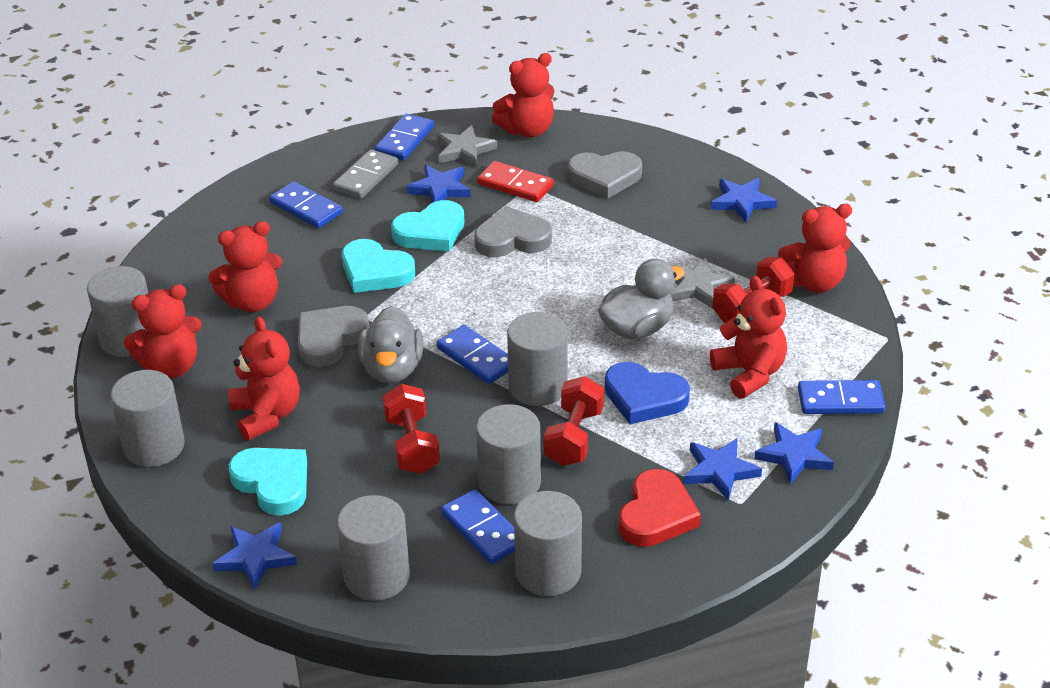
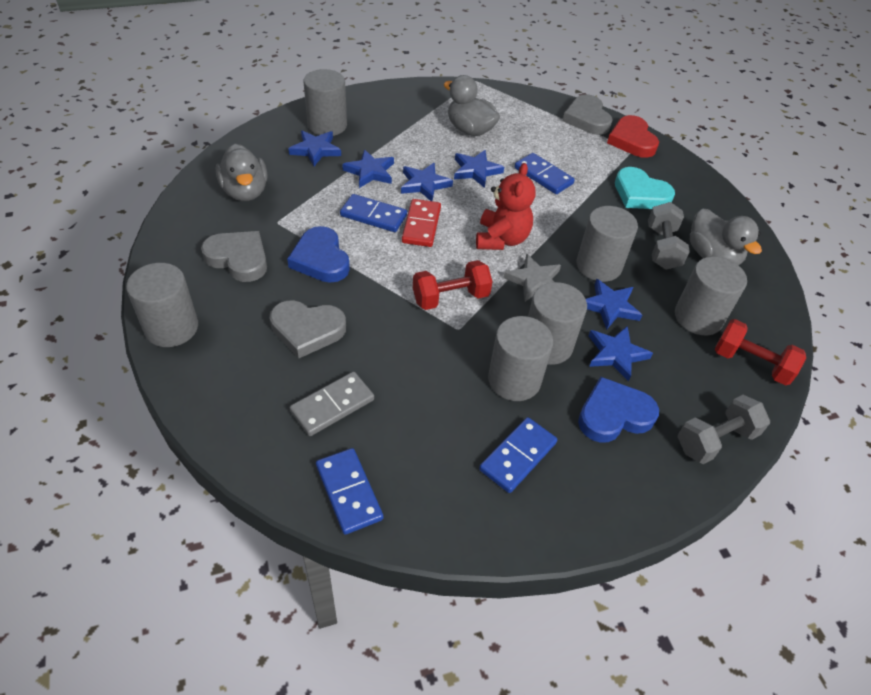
blue domino: [269,181,343,228] [375,114,434,160] [436,325,508,384] [441,489,515,564] [798,380,885,414] = 5 -> [316,448,383,535] [340,194,407,232] [479,417,557,493] [515,153,575,194] = 4
blue heart: [605,362,690,424] = 1 -> [287,226,350,283] [578,377,659,443] = 2
blue star: [212,522,297,590] [406,165,471,203] [684,438,762,501] [711,178,777,223] [754,422,834,485] = 5 -> [288,131,341,166] [342,150,394,188] [401,163,453,201] [454,150,504,188] [586,279,642,330] [589,326,653,382] = 6
grey duck: [358,306,423,383] [598,259,685,339] = 2 -> [216,144,268,201] [444,75,500,136] [690,209,762,265] = 3
grey dumbbell: none = 0 -> [648,202,690,270] [678,395,770,464] = 2
grey star: [437,125,497,168] [671,258,735,309] = 2 -> [503,254,561,302] = 1
red dumbbell: [382,384,440,474] [544,376,604,466] [712,257,794,323] = 3 -> [413,260,493,310] [715,319,806,386] = 2
red teddy bear: [124,284,202,378] [208,221,282,312] [228,316,300,441] [492,53,554,137] [710,276,787,399] [778,204,852,293] = 6 -> [476,163,535,250] = 1
turquoise heart: [229,448,307,516] [342,239,415,293] [391,200,465,252] = 3 -> [615,167,675,209] = 1

